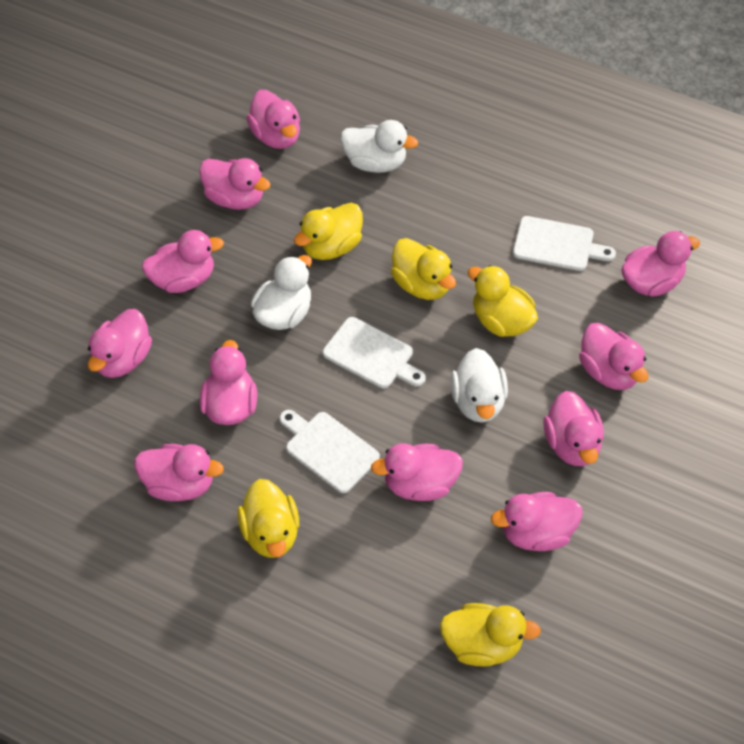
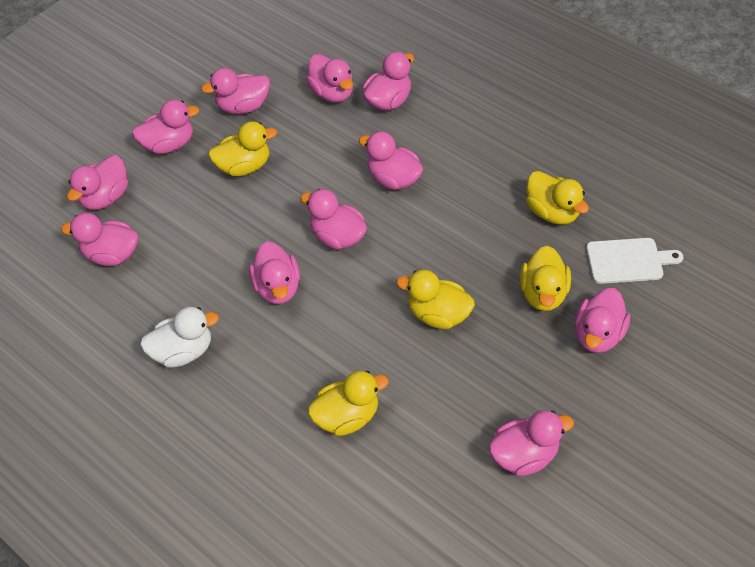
white cutting board: [279,410,380,493] [323,317,426,388] [513,216,616,271] = 3 -> [586,238,683,284] = 1
white duck: [251,255,312,330] [341,120,418,173] [450,348,508,423] = 3 -> [140,307,219,368] = 1

